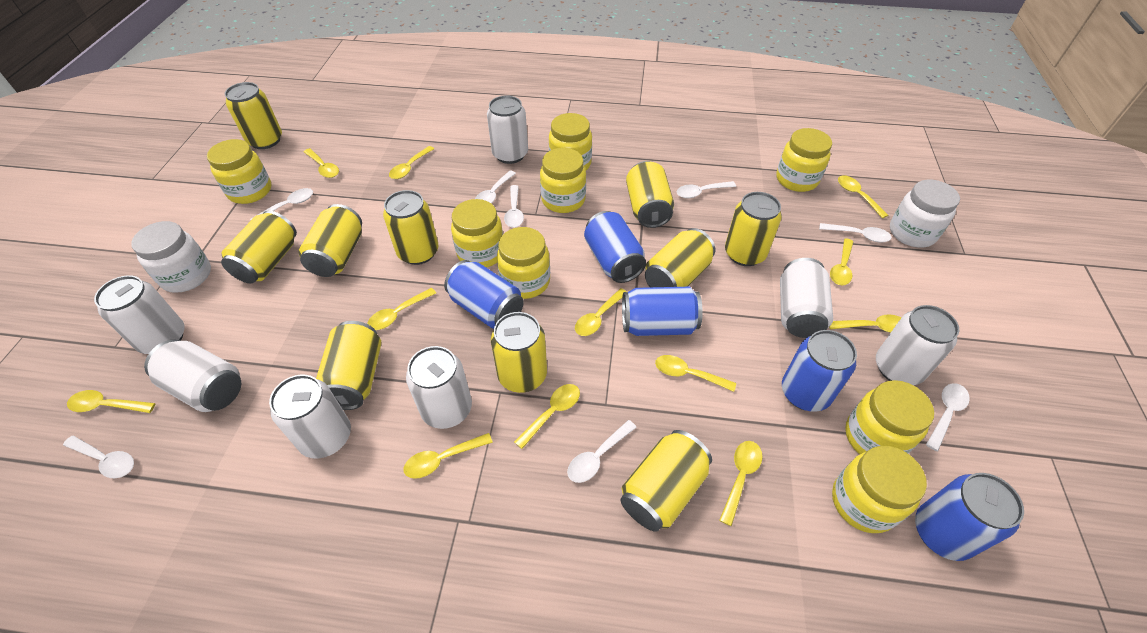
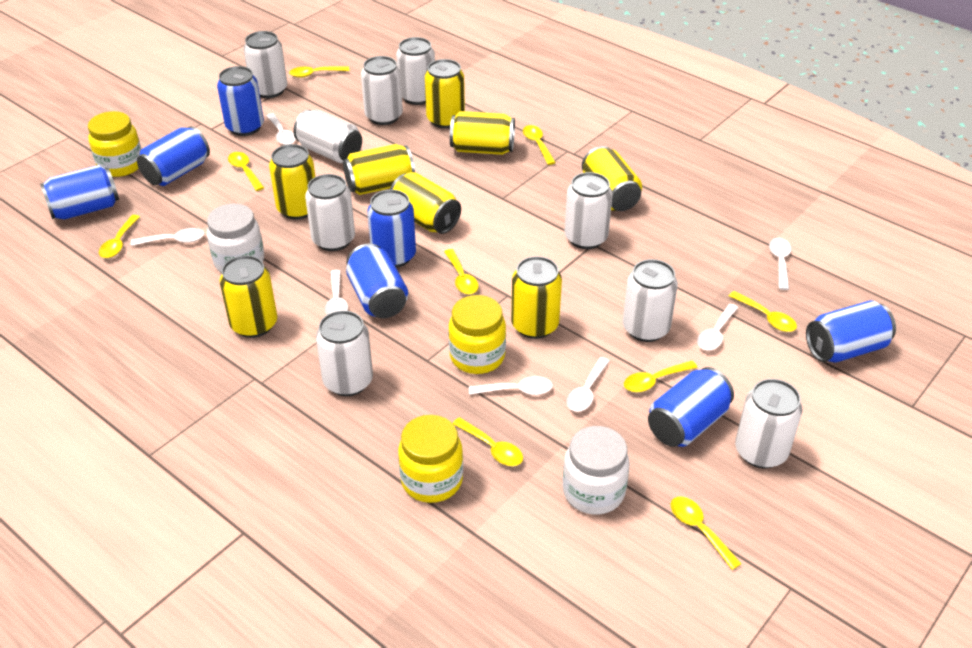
blue can: [444,260,524,329] [584,211,646,283] [622,287,703,336] [782,330,857,412] [915,473,1024,561] = 5 -> [40,165,119,220] [137,126,210,186] [217,66,264,136] [346,244,408,318] [367,190,416,268] [648,367,734,447] [806,301,896,363] = 7
white can: [94,275,185,354] [144,340,241,412] [269,374,351,459] [406,346,472,429] [487,95,528,164] [780,258,833,338] [876,305,959,385] = 7 -> [244,31,287,98] [293,110,362,163] [305,174,355,251] [316,310,373,396] [361,56,403,125] [396,37,435,105] [565,172,613,249] [623,259,678,342] [735,379,802,468] = 9
white spoon: [63,435,134,478] [250,188,313,220] [475,171,516,203] [504,185,524,228] [567,420,637,483] [677,181,736,198] [819,223,892,242] [926,383,970,451] = 8 -> [131,228,204,246] [267,113,296,145] [325,270,348,315] [469,376,553,395] [567,357,609,412] [697,304,738,351] [769,238,791,290] = 7
yellow can: [221,211,297,284] [225,82,282,149] [299,204,362,277] [316,321,381,410] [383,190,438,265] [491,312,547,393] [621,430,712,532] [626,161,674,228] [645,228,715,287] [725,192,782,266] = 10 -> [220,255,277,338] [269,144,315,219] [343,144,415,195] [390,172,461,234] [425,59,465,128] [450,111,515,155] [511,256,562,339] [582,146,642,211] = 8
yellow jar: [207,139,271,204] [451,199,503,268] [497,227,550,299] [540,148,586,213] [549,113,592,170] [776,128,832,192] [832,446,927,533] [845,380,934,454] = 8 -> [88,111,141,177] [398,415,463,503] [448,295,506,374] = 3
yellow spoon: [67,390,155,413] [304,148,339,178] [367,288,436,330] [389,146,434,179] [403,433,493,479] [514,384,580,449] [575,288,627,336] [655,355,736,392] [719,441,763,526] [829,315,901,333] [830,238,853,285] [838,175,888,218] = 12 -> [99,215,140,258] [228,152,264,191] [289,66,349,78] [444,249,479,295] [453,417,523,466] [523,125,556,165] [624,361,697,392] [671,497,741,570] [729,291,797,332] = 9

